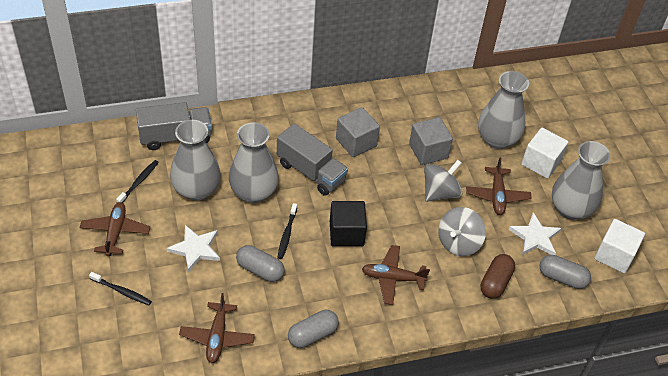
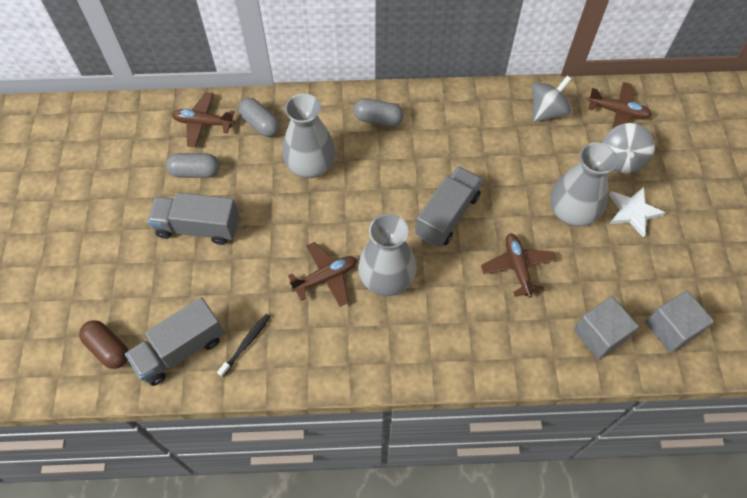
black cube: [330,201,367,247] = 1 -> none = 0
black toothbrush: [89,272,152,305] [116,160,159,203] [277,203,297,259] = 3 -> [217,314,270,377] = 1
grey truck: [136,102,212,150] [277,123,348,196] = 2 -> [125,297,224,386] [147,192,239,245] [415,166,483,247] = 3
grey vase: [170,120,221,201] [229,122,279,203] [478,71,529,149] [552,141,610,220] = 4 -> [282,94,336,178] [358,214,416,296] [550,142,618,226] = 3
white cube: [521,128,568,179] [594,219,645,273] = 2 -> none = 0
white star: [166,225,220,272] [509,212,561,255] = 2 -> [609,187,666,238] = 1

